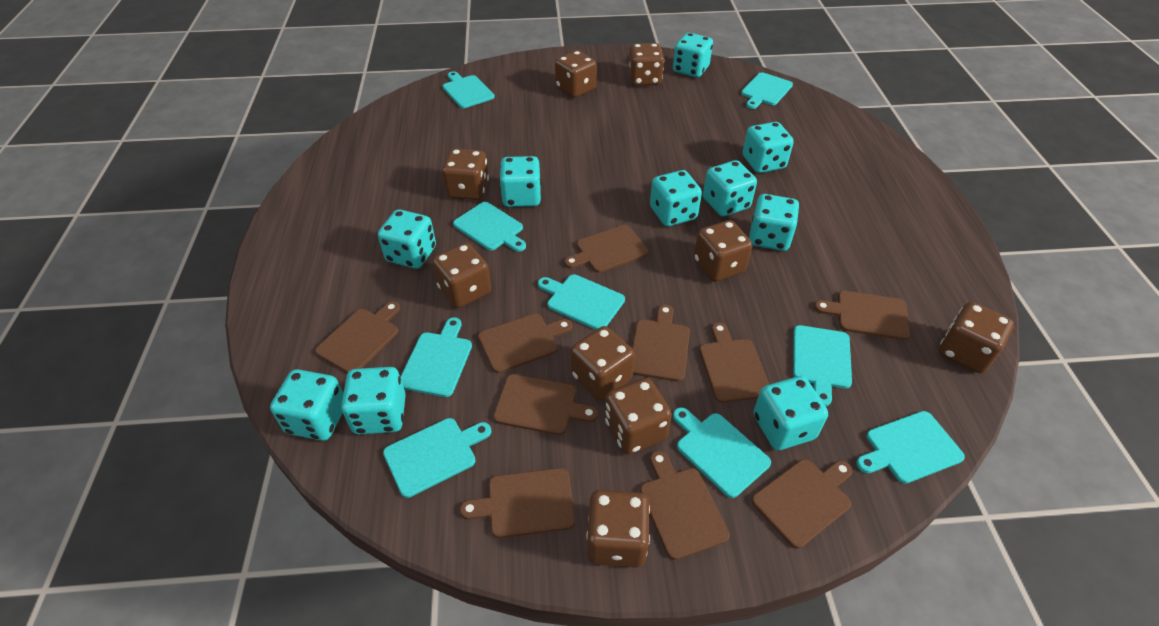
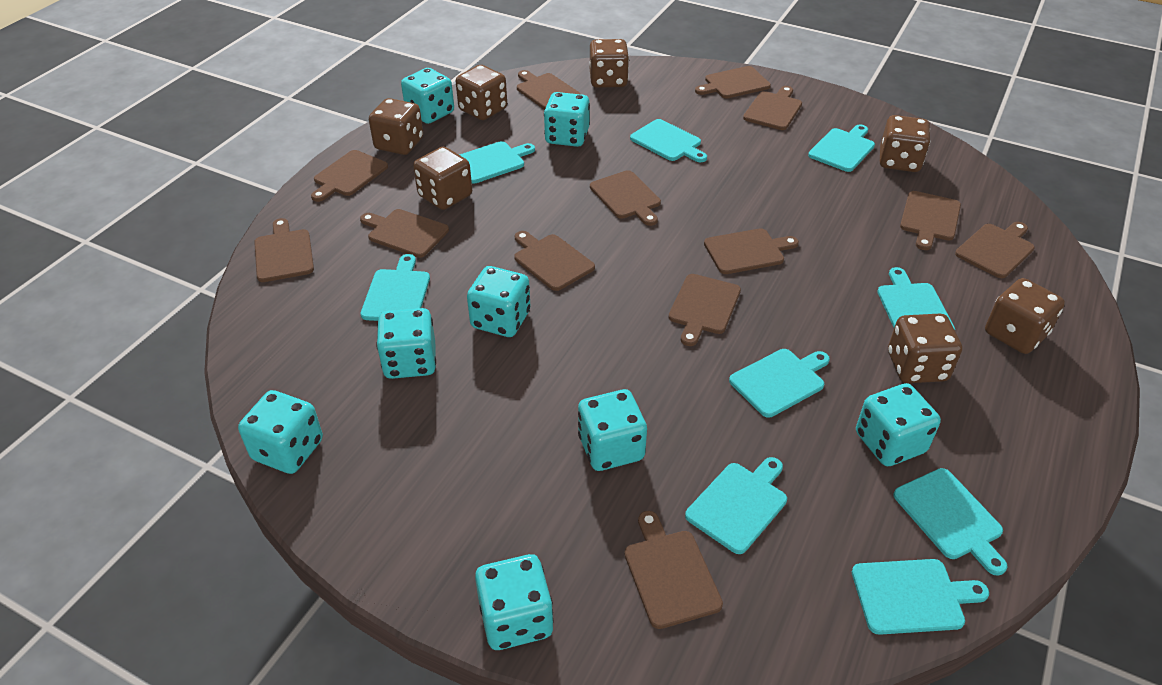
brown cutting board: [315,301,400,373] [460,468,575,538] [478,313,572,373] [493,374,598,435] [564,225,648,273] [632,305,690,382] [640,451,730,560] [699,322,769,403] [752,459,852,549] [814,291,910,340] = 10 -> [254,218,314,282] [311,150,388,202] [360,209,449,258] [514,231,595,291] [517,70,580,110] [590,170,661,226] [624,511,723,629] [669,274,741,346] [695,66,771,98] [704,228,799,274] [743,86,802,130] [900,191,961,250] [955,222,1035,278] = 13
brown dice: [432,243,491,308] [442,149,489,200] [555,50,597,98] [571,326,635,400] [586,490,650,568] [605,378,672,455] [628,43,664,86] [694,220,752,282] [939,302,1014,373] = 9 -> [369,98,423,155] [413,147,472,210] [456,65,507,120] [590,39,629,88] [880,115,930,172] [888,314,962,383] [985,278,1065,354] = 7
turquoise dice: [270,369,343,441] [341,367,406,435] [378,209,436,269] [499,156,541,207] [650,170,702,226] [673,33,713,78] [703,160,757,216] [742,122,794,173] [749,194,799,251] [753,376,828,450] = 10 -> [238,390,323,474] [376,308,436,379] [401,68,454,124] [467,266,530,337] [475,554,554,650] [544,92,590,147] [578,389,647,471] [856,383,941,466] = 8

